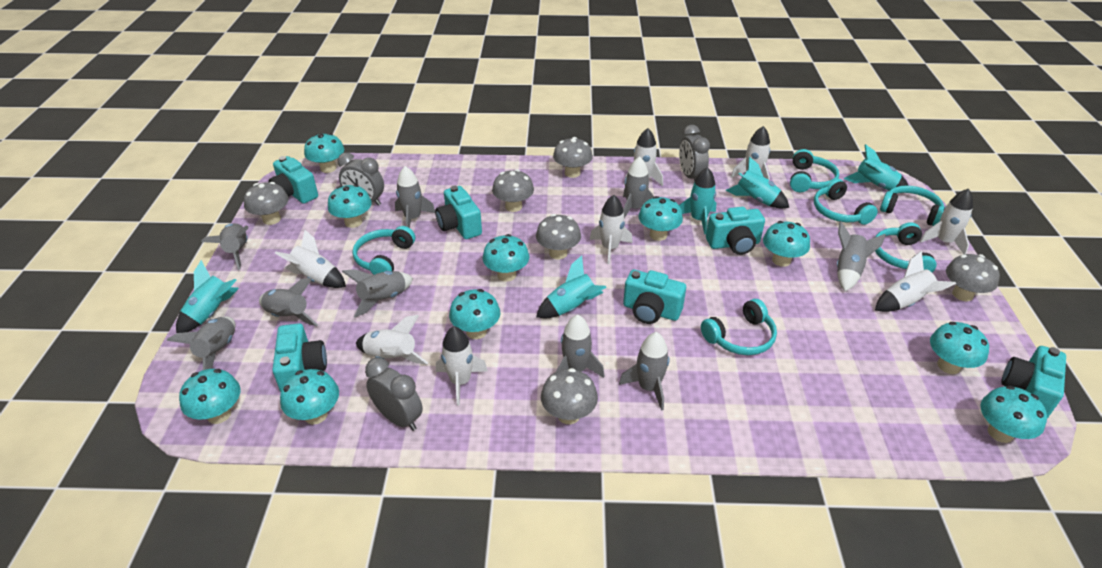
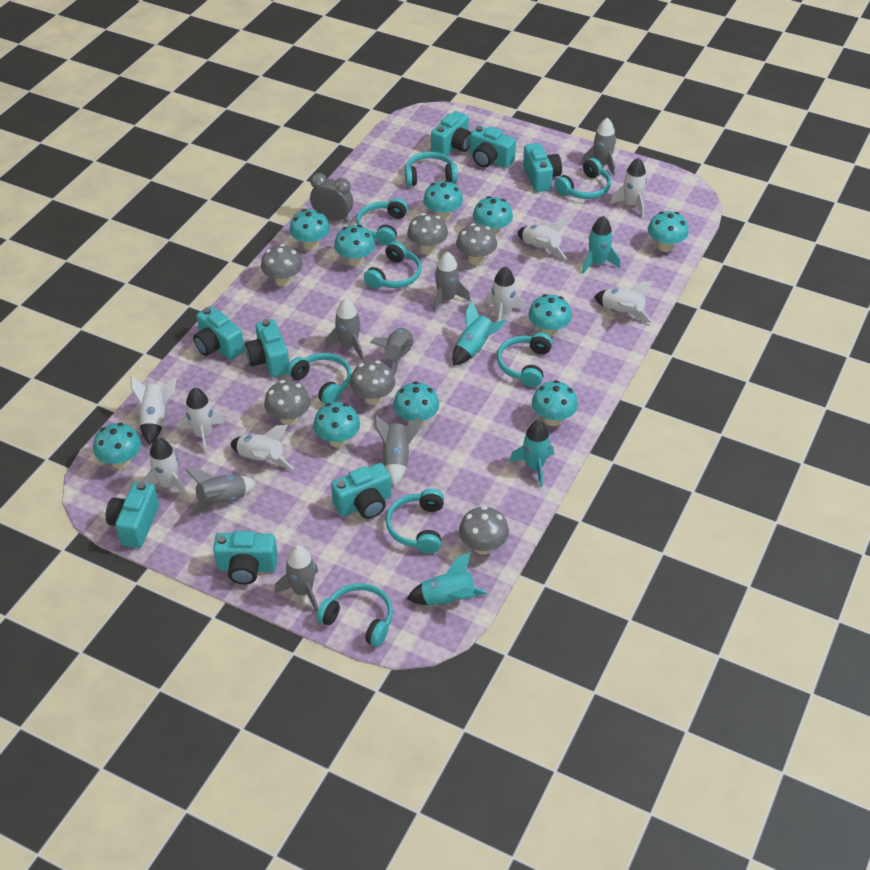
grey clock: [338,153,384,206] [365,358,423,431] [679,125,710,181] = 3 -> [310,173,353,223] = 1
grey rocket: [167,317,235,370] [201,223,248,270] [259,278,318,326] [342,269,413,317] [395,166,435,228] [556,315,604,378] [619,332,669,411] [623,156,654,218] [837,221,886,291] = 9 -> [185,469,257,516] [275,545,318,612] [325,299,363,360] [370,327,414,376] [374,414,421,486] [433,251,470,313] [581,118,616,176] = 7
turquoise camera: [268,156,318,204] [272,323,327,392] [435,186,482,239] [623,270,686,324] [706,207,765,255] [1001,346,1066,418] = 6 -> [106,482,159,548] [193,306,245,360] [213,531,278,585] [245,319,289,377] [331,463,391,519] [431,111,471,156] [470,126,516,168] [523,143,562,192] = 8
turquoise headphones: [352,226,415,275] [701,299,777,355] [790,149,839,192] [814,179,878,225] [875,222,937,272] [880,185,945,226] = 6 -> [287,353,352,404] [317,583,393,647] [356,198,408,246] [364,241,422,289] [386,489,444,554] [405,152,458,186] [497,332,552,387] [555,158,611,199] = 8
turquoise rocket: [176,260,239,333] [536,256,607,318] [679,167,716,234] [726,157,789,208] [844,144,909,191] = 5 -> [407,552,487,605] [452,300,507,366] [509,420,554,487] [582,216,620,274] = 4

